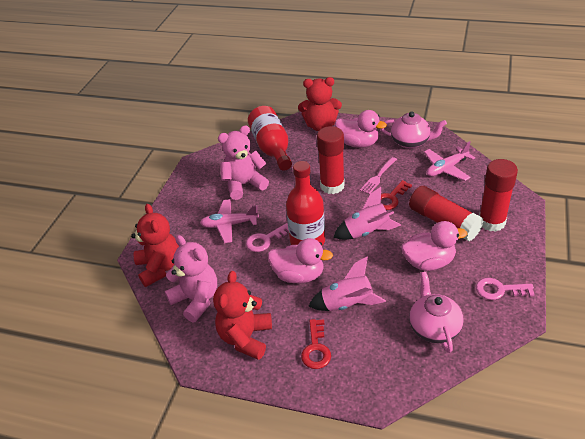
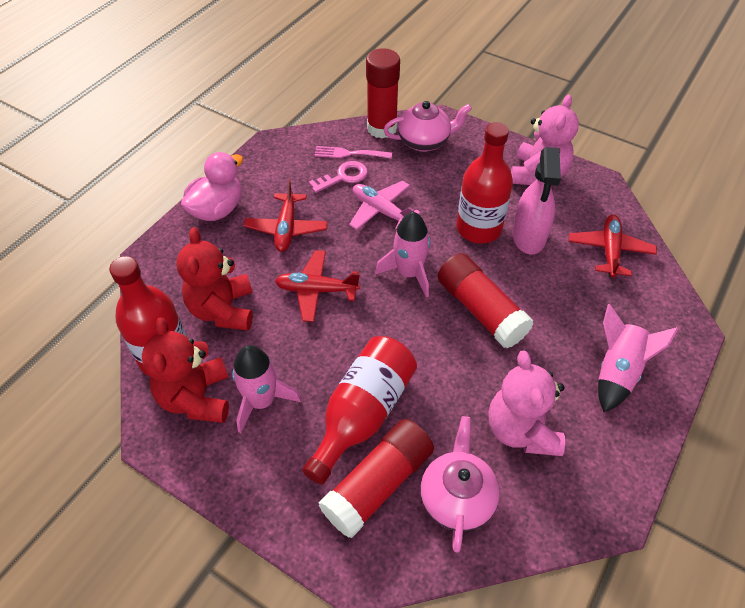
pink duck: [268,238,333,283] [335,110,387,148] [401,221,467,271] = 3 -> [181,152,243,221] = 1
pink key: [246,223,289,252] [476,278,535,300] = 2 -> [309,161,368,193] = 1
pink plane: [200,199,259,243] [424,141,475,181] = 2 -> [349,181,421,230] = 1
pink rocket: [309,257,386,311] [333,187,401,240] = 2 -> [232,345,301,433] [375,212,430,297] [598,304,678,412] = 3
pink spray bottle: none = 0 -> [512,147,561,255] = 1
red bottle: [248,106,292,171] [286,161,325,246] = 2 -> [109,256,186,376] [302,336,417,485] [456,122,513,244] = 3
red key: [301,319,331,369] [381,180,412,210] = 2 -> none = 0
red plane: none = 0 -> [244,179,328,252] [275,250,360,322] [569,215,657,278] = 3
red teddy bear: [131,204,179,287] [213,271,272,360] [298,77,342,131] = 3 -> [142,317,229,423] [176,227,253,330] = 2

